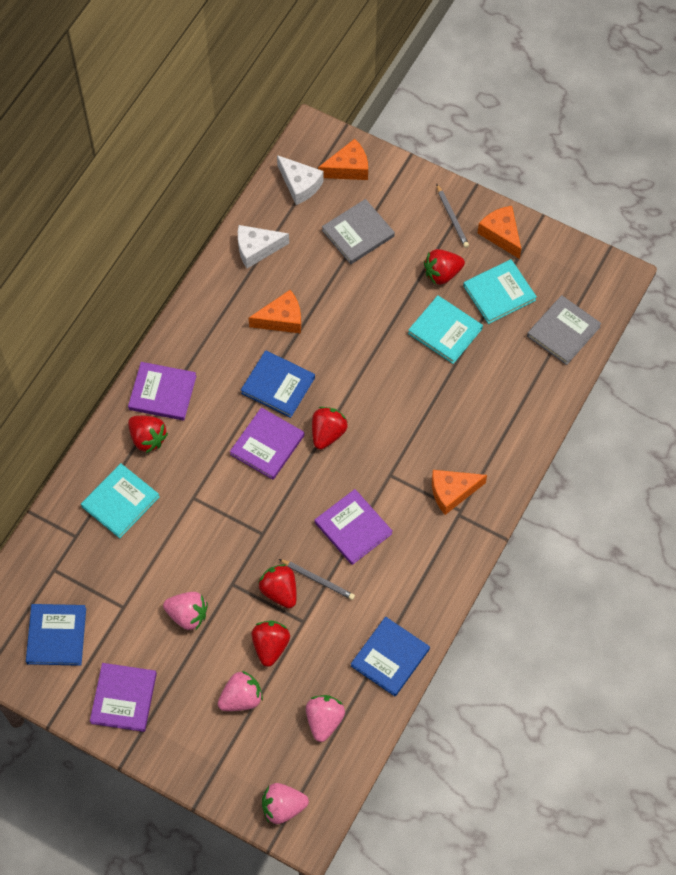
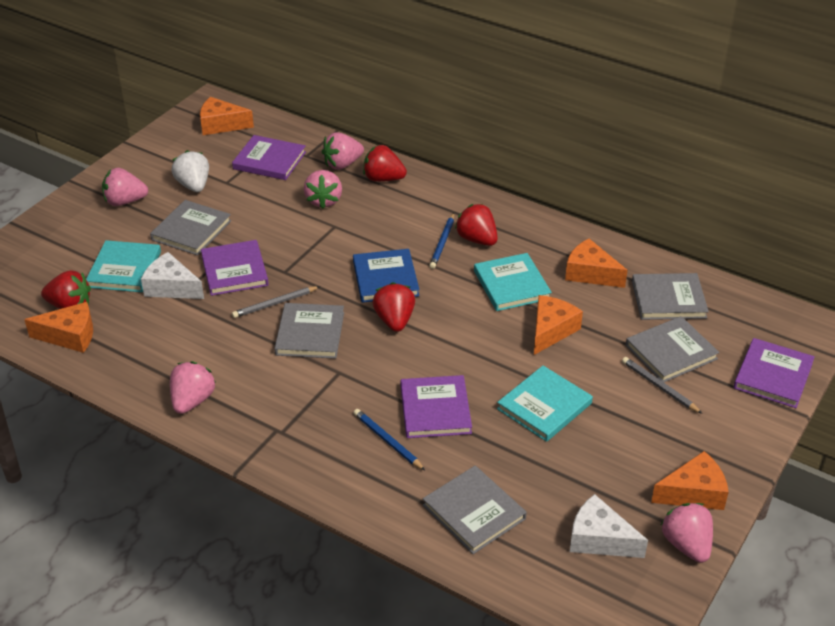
blue book: [26,604,86,666] [241,350,315,418] [351,617,430,696] = 3 -> [353,249,419,303] = 1
blue pencil: none = 0 -> [354,409,425,470] [429,213,454,269] = 2
grey book: [322,199,395,264] [527,295,602,365] = 2 -> [150,200,231,256] [274,303,344,359] [423,466,527,554] [626,316,719,382] [632,273,709,320] = 5
orange cheese: [249,290,301,333] [318,139,368,180] [432,470,487,515] [478,206,521,259] = 4 -> [24,302,93,353] [200,97,254,135] [534,295,583,355] [565,239,628,288] [651,451,729,510] = 5
pink strawberry: [163,592,208,630] [218,671,263,711] [262,783,309,824] [306,695,345,742] = 4 -> [102,168,148,206] [170,361,216,414] [304,170,342,209] [322,132,364,170] [661,503,713,563] = 5
red strawberry: [128,416,168,453] [251,621,290,667] [258,564,297,608] [312,407,348,450] [424,249,465,285] = 5 -> [41,270,91,309] [363,145,407,182] [373,282,415,332] [455,204,498,246] = 4
white strawberry: none = 0 -> [171,150,209,192] = 1

